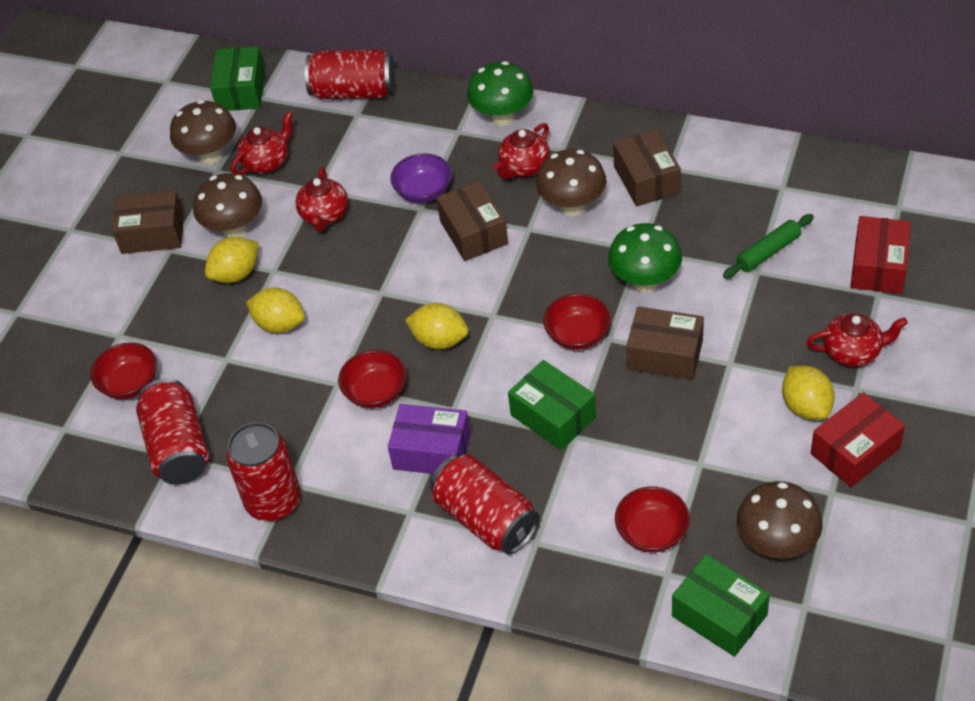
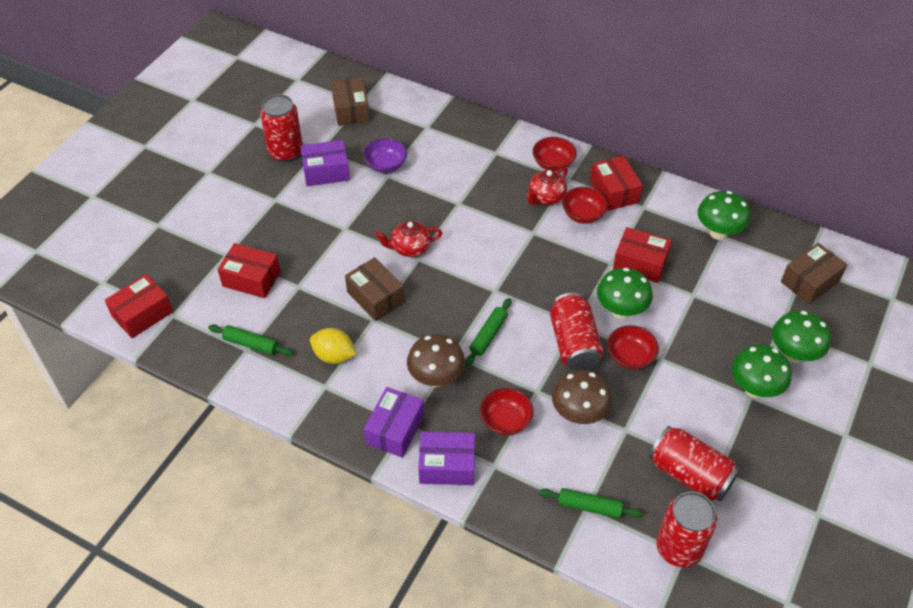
brown box: [112,190,184,254] [436,181,508,261] [613,129,681,207] [626,306,704,380] = 4 -> [331,77,370,126] [345,257,405,321] [781,243,848,304] = 3
brown mushroom: [170,100,236,164] [193,173,262,238] [536,149,607,216] [737,481,823,559] = 4 -> [407,334,465,387] [552,370,612,424] = 2
green box: [210,46,265,111] [508,360,596,450] [672,554,770,657] = 3 -> none = 0
green mushroom: [467,61,534,126] [608,223,682,292] = 2 -> [597,268,653,319] [697,191,750,240] [732,345,792,398] [772,311,831,363] = 4
green rolling pin: [723,214,814,279] = 1 -> [208,324,293,356] [465,298,512,366] [539,488,643,518] = 3
purple box: [388,404,471,474] = 1 -> [300,140,350,186] [364,387,424,458] [418,432,475,485] = 3
red box: [811,392,905,487] [850,216,911,294] = 2 -> [105,274,173,338] [218,243,281,298] [590,156,643,211] [613,227,672,283] = 4
red teapot: [231,111,293,175] [295,167,348,232] [494,123,550,179] [806,313,908,367] = 4 -> [375,221,442,257] [526,167,568,205] = 2
yellow lemon: [205,237,259,283] [246,287,305,333] [405,303,468,349] [782,366,835,420] = 4 -> [310,328,356,364] = 1

